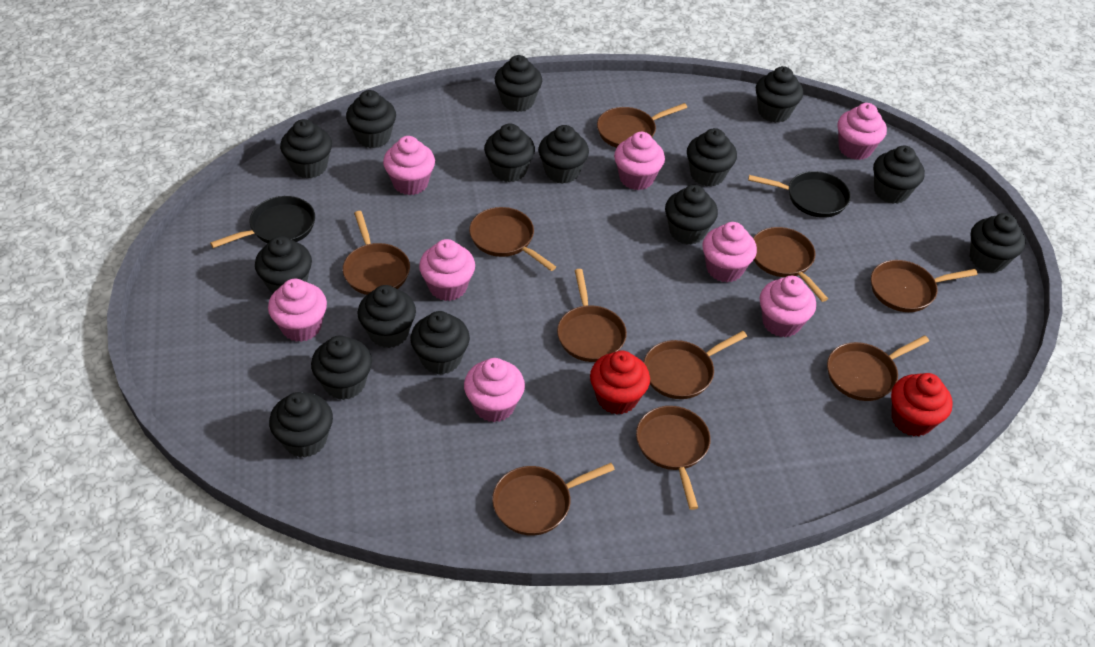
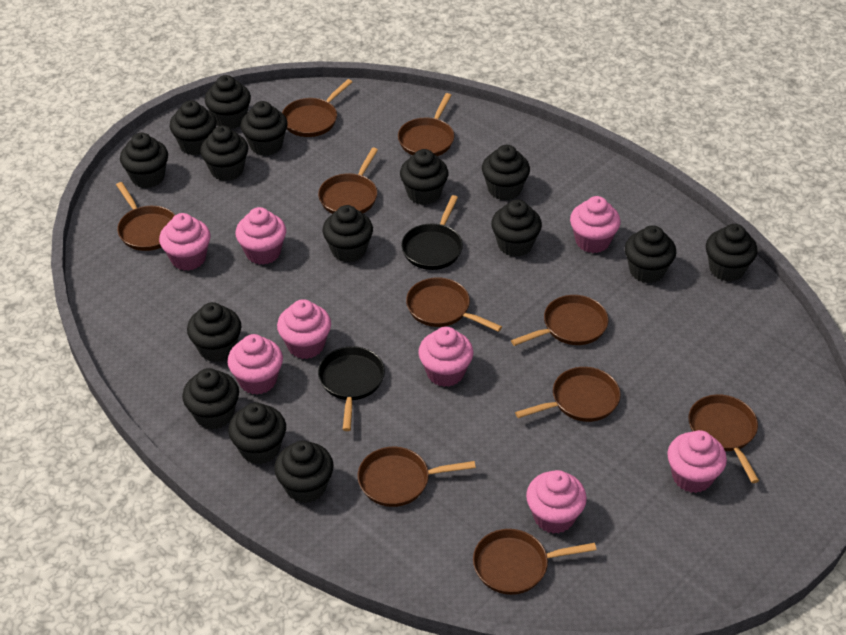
red cupcake: [590,351,650,414] [891,373,953,436] = 2 -> none = 0

